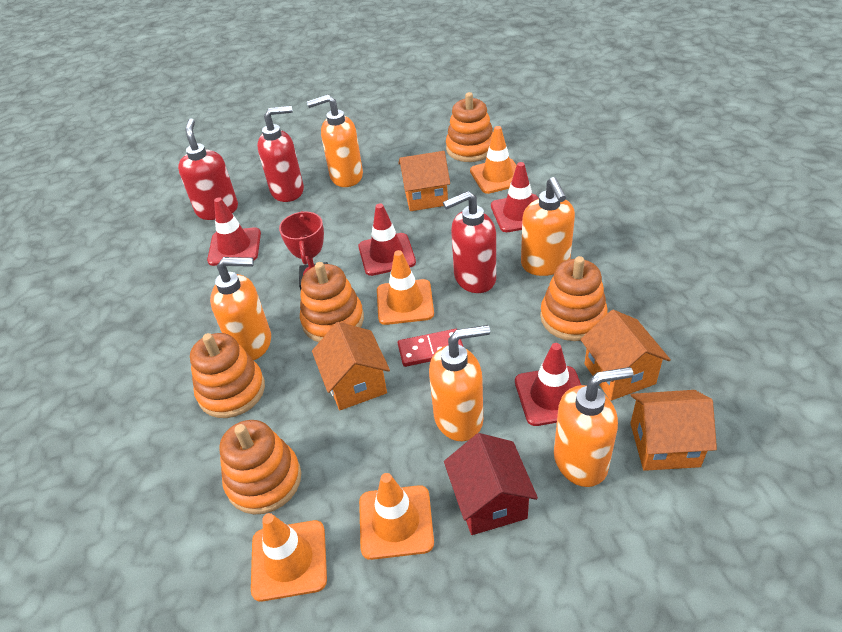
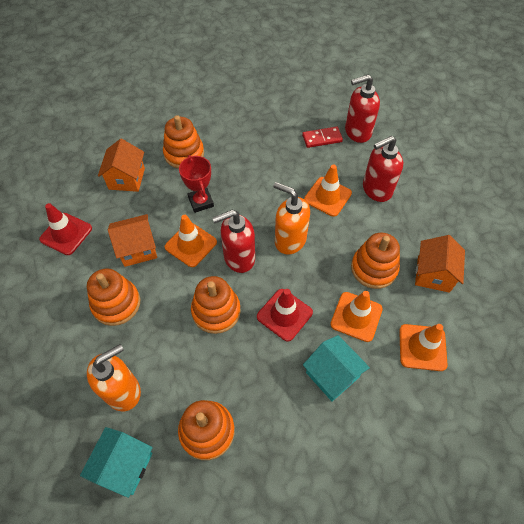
orange house: [312,322,390,410] [398,151,450,211] [580,310,671,401] [630,390,717,471] = 4 -> [98,139,145,192] [108,214,157,267] [415,235,465,293] = 3
orange soap dispenser: [210,257,271,360] [307,95,363,187] [429,325,490,441] [521,177,575,276] [554,367,633,487] = 5 -> [87,344,141,411] [273,182,310,255] = 2
red house: [444,433,538,535] = 1 -> none = 0
red traffic cone: [207,197,261,266] [358,203,416,276] [491,162,539,232] [515,343,581,426] = 4 -> [39,203,92,255] [257,289,313,342] = 2
turquoise house: none = 0 -> [80,427,153,498] [303,335,370,402] = 2

